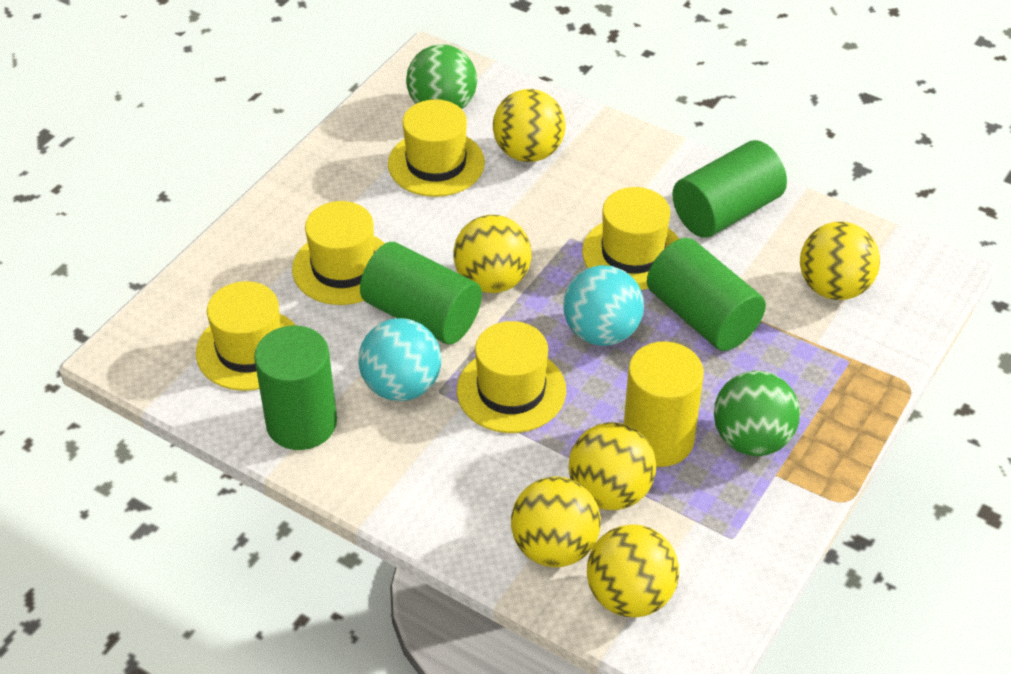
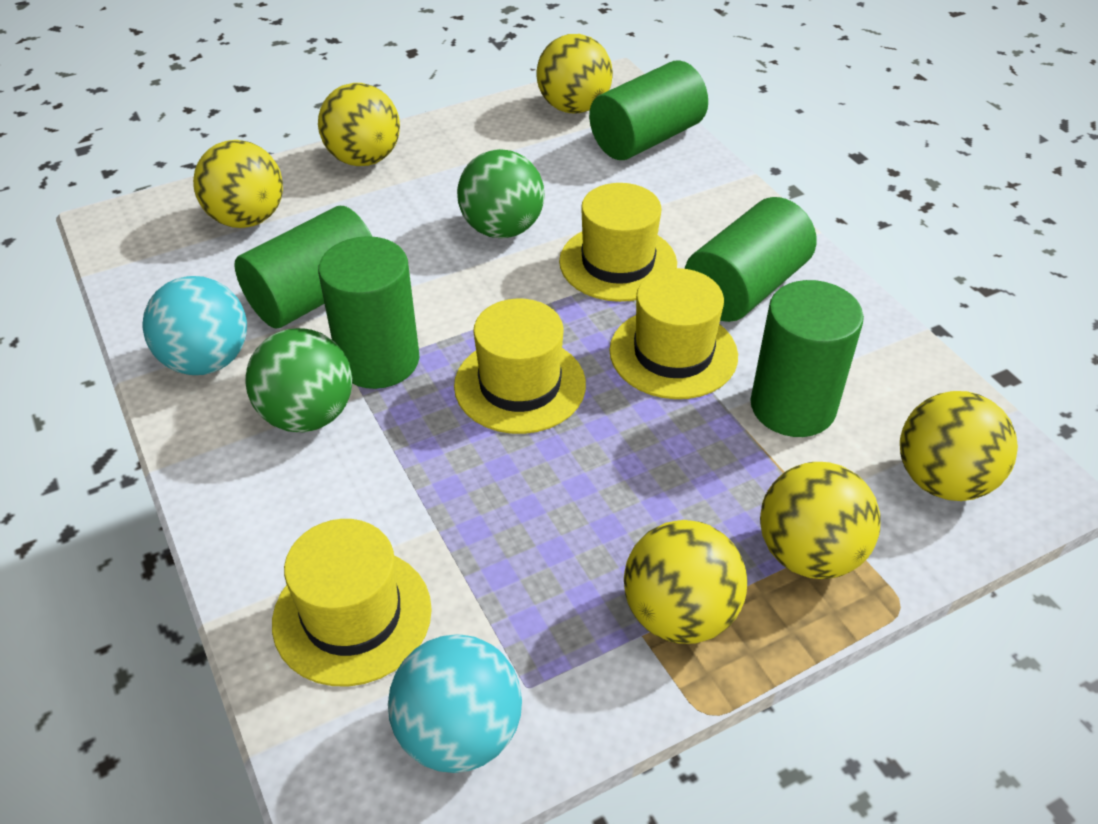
green cylinder: [254,326,337,450] [360,242,482,344] [647,238,766,351] [672,140,787,238] = 4 -> [234,206,373,329] [318,236,419,389] [589,60,708,160] [685,197,817,322] [750,280,864,437] = 5
yellow cylinder: [624,341,704,467] = 1 -> none = 0
yellow hat: [196,281,296,391] [292,201,385,305] [388,99,485,197] [457,321,566,433] [582,187,679,290] = 5 -> [272,519,432,687] [454,299,586,434] [559,183,677,302] [609,268,738,399] = 4

